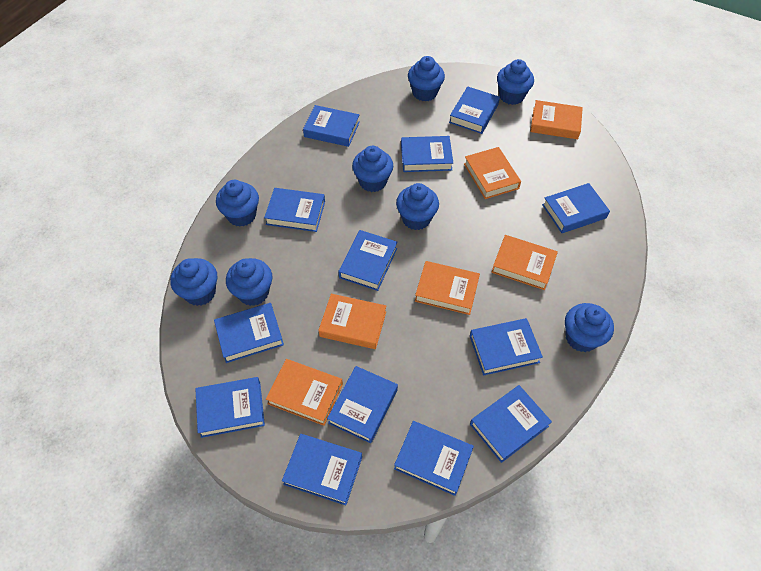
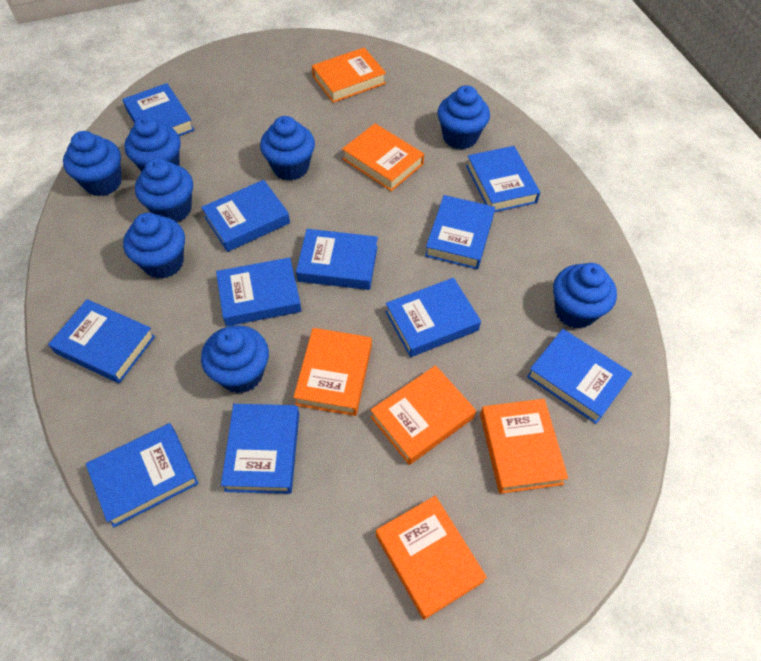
blue book: [195,377,265,438] [214,303,284,363] [264,188,325,232] [282,434,362,505] [303,105,360,147] [327,366,398,443] [338,230,398,291] [394,421,474,496] [401,136,453,172] [449,86,500,134] [470,318,543,375] [470,385,552,463] [542,183,610,233] = 13 -> [48,299,155,383] [86,423,199,527] [123,83,194,136] [201,180,290,252] [216,257,301,326] [221,404,299,494] [296,229,378,290] [386,278,481,357] [425,195,495,269] [466,146,540,212] [527,329,632,424] = 11

